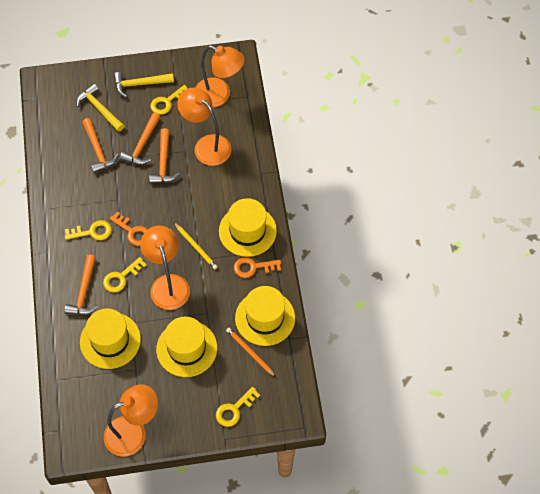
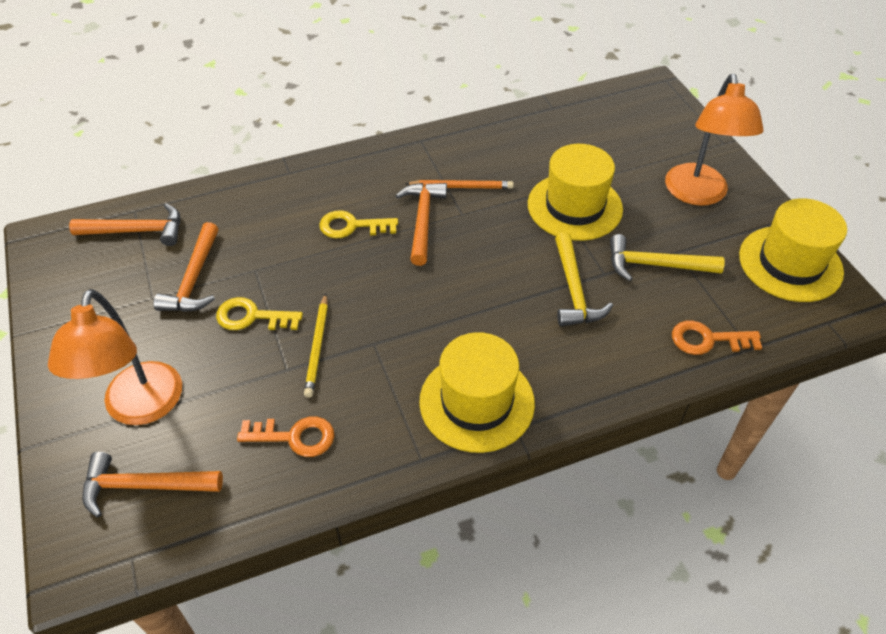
orange lamp: [104,384,158,457] [140,226,190,310] [177,88,232,166] [195,45,245,107] = 4 -> [48,289,182,425] [665,74,764,206] = 2
yellow hat: [80,309,141,369] [156,317,217,377] [219,198,277,257] [235,286,295,346] = 4 -> [419,332,535,453] [528,144,623,241] [739,198,847,302] = 3
yellow key: [65,220,112,240] [103,257,147,293] [150,85,187,115] [216,387,260,427] = 4 -> [216,297,303,330] [319,210,398,238] = 2

